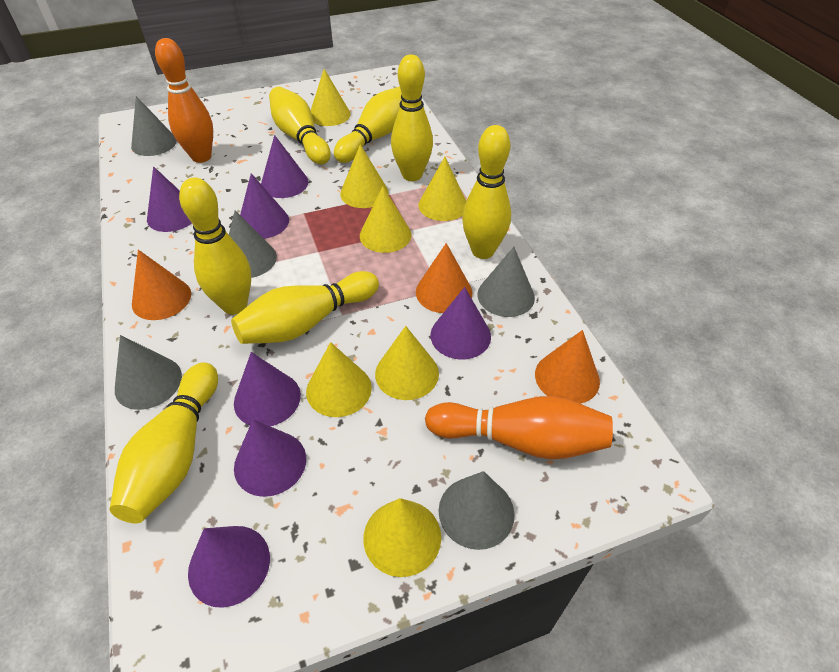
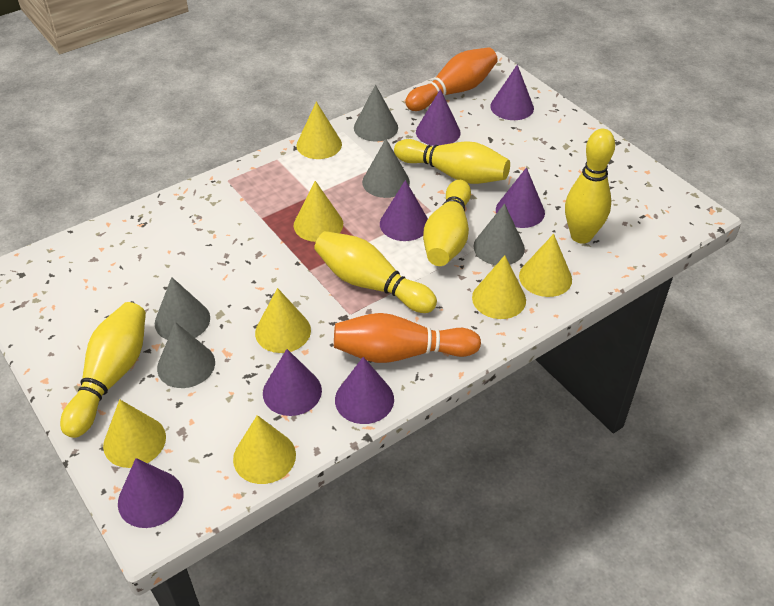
orange cone: [132,250,191,320] [416,243,472,313] [535,330,600,404] = 3 -> none = 0
yellow bowling pin: [109,362,218,523] [179,178,251,315] [231,271,379,344] [269,87,331,165] [334,86,402,163] [391,54,433,181] [462,125,511,259] = 7 -> [60,302,146,438] [314,231,437,313] [394,139,510,184] [423,180,471,266] [565,129,615,244] = 5

